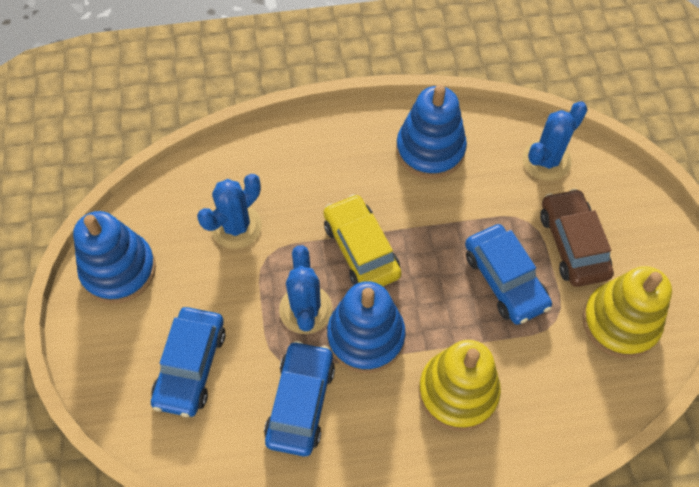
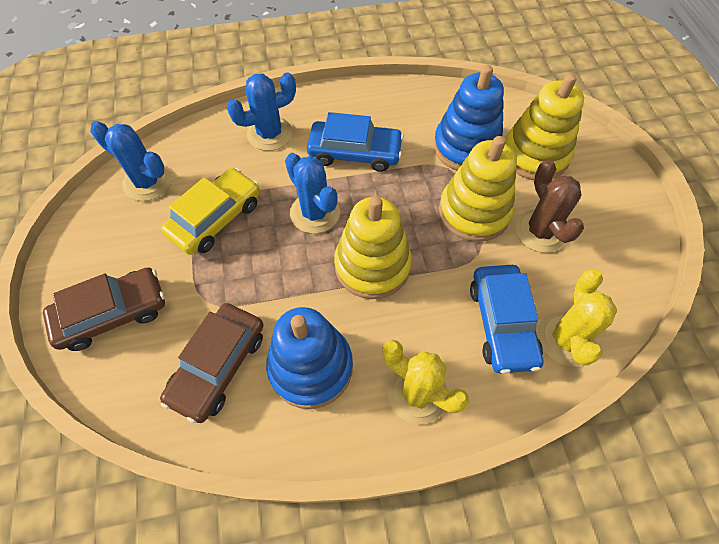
blue car: [151,307,226,417] [264,341,335,457] [465,224,552,325] = 3 -> [307,112,404,172] [470,265,543,374] = 2
blue stacking toy: [73,211,156,304] [327,281,406,373] [396,85,467,179] = 3 -> [266,307,353,409] [434,65,504,170] = 2
brown cactus: none = 0 -> [515,159,584,253] = 1
brown car: [540,189,614,287] = 1 -> [43,267,165,351] [160,303,264,423] = 2
yellow cactus: none = 0 -> [382,340,469,424] [537,269,617,366] = 2
yellow stacking toy: [419,340,501,431] [582,266,672,358] = 2 -> [334,196,412,299] [439,136,517,242] [505,73,584,180] = 3

